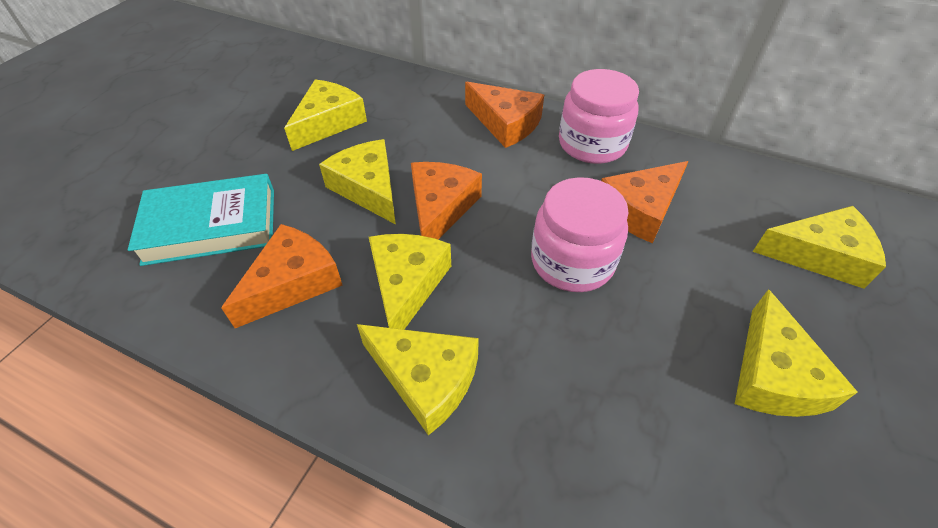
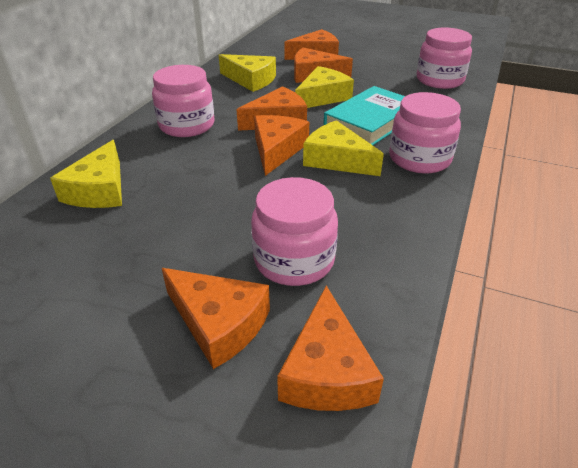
orange cheese: [221,224,343,328] [411,162,482,239] [465,82,544,148] [601,161,688,243] = 4 -> [162,268,270,369] [237,86,307,131] [254,115,309,176] [277,286,384,411] [284,29,339,60] [294,48,353,83] = 6
pink jar: [531,177,629,292] [559,69,639,164] = 2 -> [152,65,214,137] [251,177,338,286] [389,92,461,173] [417,28,472,89] = 4
yellow cheese: [284,79,367,151] [319,139,396,225] [357,324,479,436] [369,234,451,330] [735,289,858,417] [753,206,886,289] = 6 -> [50,140,122,208] [219,54,276,92] [295,66,354,108] [303,120,384,176] = 4

